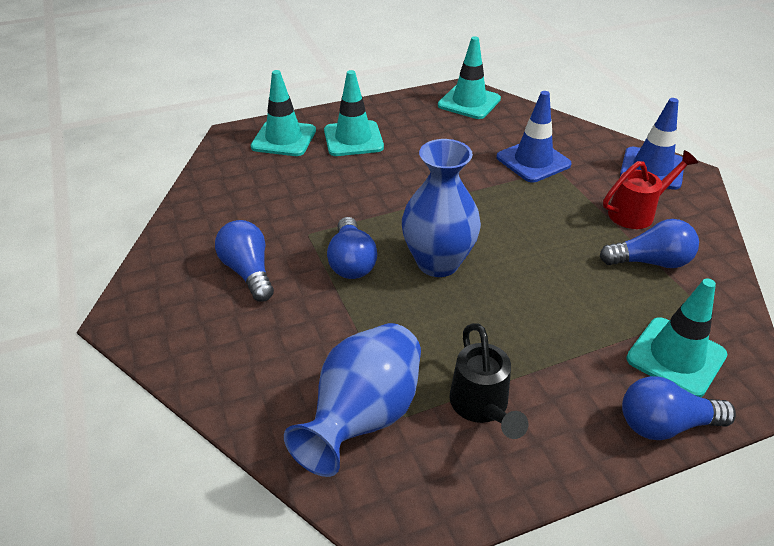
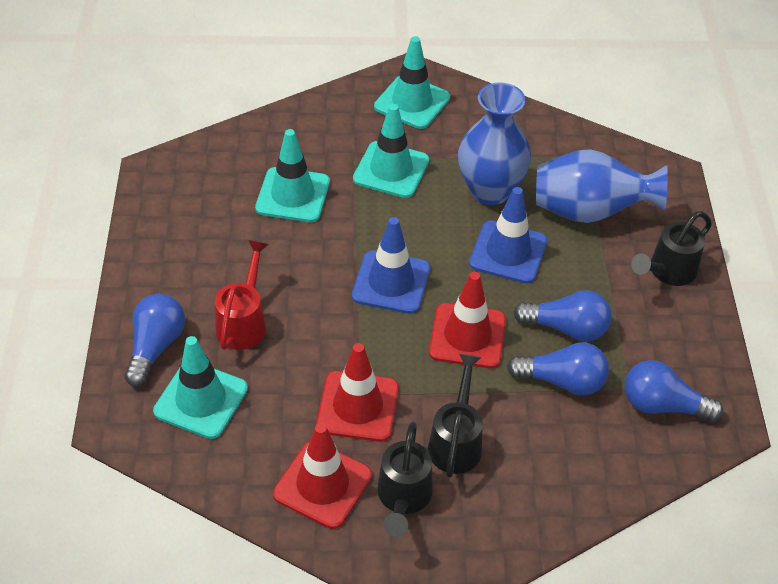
black watering can: [449,323,528,439] = 1 -> [377,422,433,537] [428,354,483,478] [631,211,712,286] = 3
red traffic cone: none = 0 -> [273,423,372,529] [316,343,399,442] [429,272,506,368] = 3

